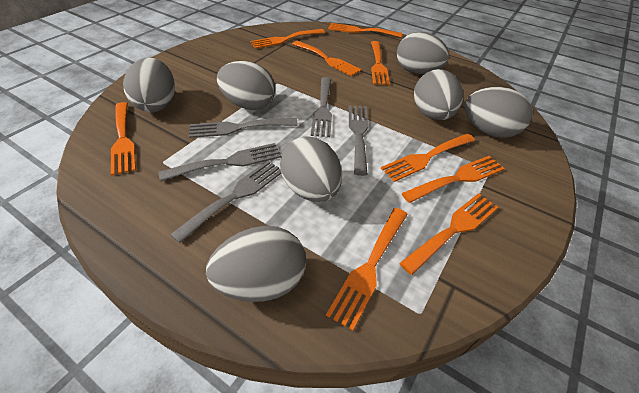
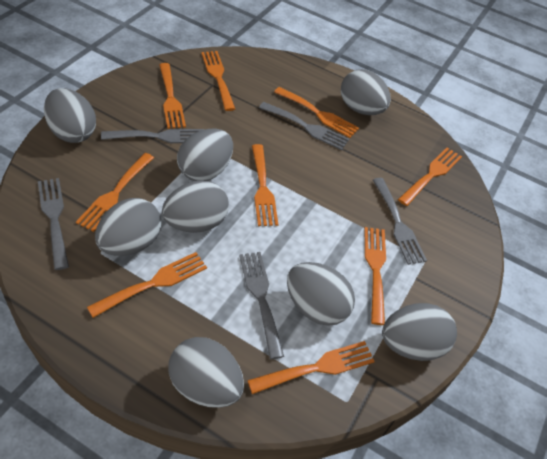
grey egg: [123,58,175,112] [206,226,306,302] [217,61,275,110] [280,137,342,202] [397,32,449,74] [414,69,463,120] [465,87,533,138] = 7 -> [44,88,96,143] [95,198,161,256] [162,180,229,233] [168,337,244,408] [177,129,233,181] [287,262,355,326] [341,69,391,115] [382,303,457,361] = 8

